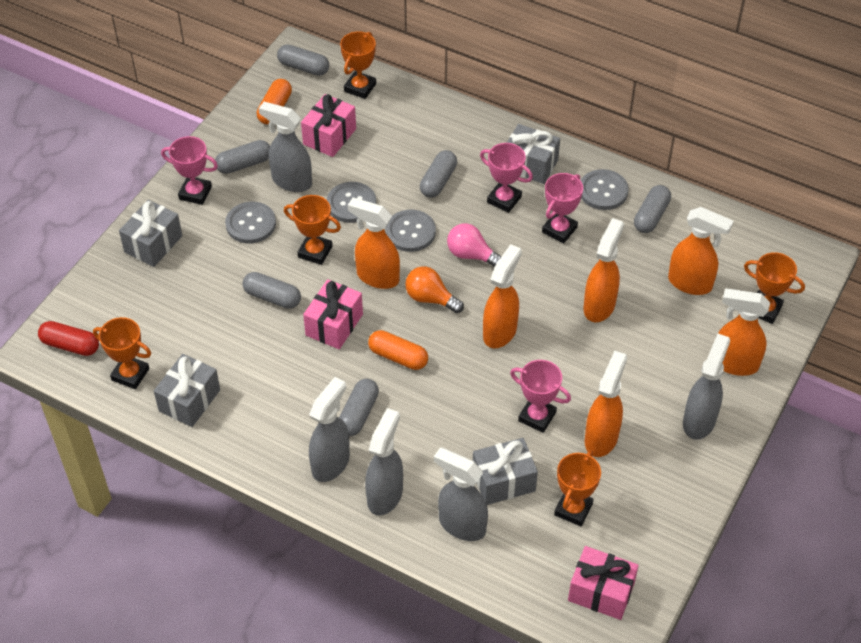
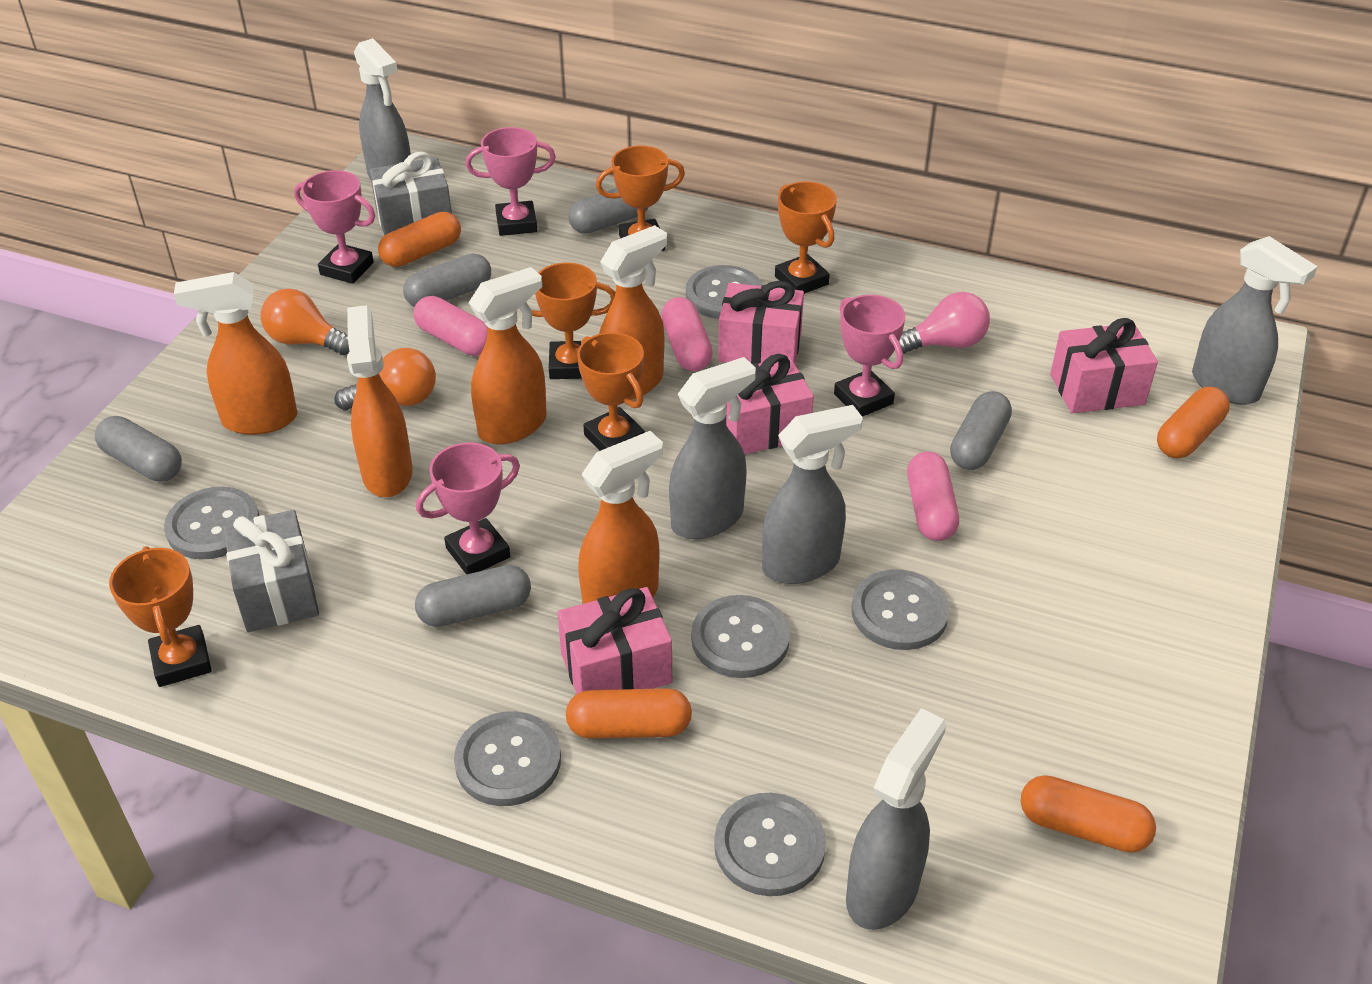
grey button: [225,202,276,243] [327,182,376,223] [385,210,436,252] [581,169,629,210] = 4 -> [164,487,259,559] [454,711,561,806] [686,265,762,319] [691,595,790,678] [714,793,826,896] [851,569,950,650] = 6
grey capsule: [215,140,270,174] [243,272,301,309] [277,44,329,76] [339,379,379,436] [420,150,457,198] [634,185,671,233] = 6 -> [95,416,182,482] [403,253,491,307] [415,565,531,627] [568,188,648,234] [950,391,1012,470] = 5
grey gift: [119,200,182,267] [154,354,220,427] [473,438,538,505] [507,124,560,184] = 4 -> [223,510,319,632] [369,152,452,236] = 2
orange capsule: [257,79,292,124] [368,330,428,370] = 2 -> [378,212,461,267] [566,688,692,739] [1021,775,1156,853] [1157,387,1230,458] = 4
orange light bulb: [405,266,464,313] = 1 -> [260,288,349,355] [335,348,436,411] = 2
orange spray bottle: [347,198,400,289] [483,244,522,348] [584,218,624,322] [585,351,627,457] [668,207,733,295] [718,288,770,376] = 6 -> [174,272,298,435] [347,305,412,497] [469,267,547,444] [578,431,663,604] [599,225,667,400] = 5
pink capsule: none = 0 -> [413,296,488,356] [661,297,713,371] [907,451,959,541] = 3
pink gift: [301,94,356,157] [303,279,363,349] [568,546,639,620] = 3 -> [557,587,672,694] [718,281,804,364] [724,354,814,454] [1050,318,1158,413] = 4
red capsule: [38,321,99,356] = 1 -> none = 0

